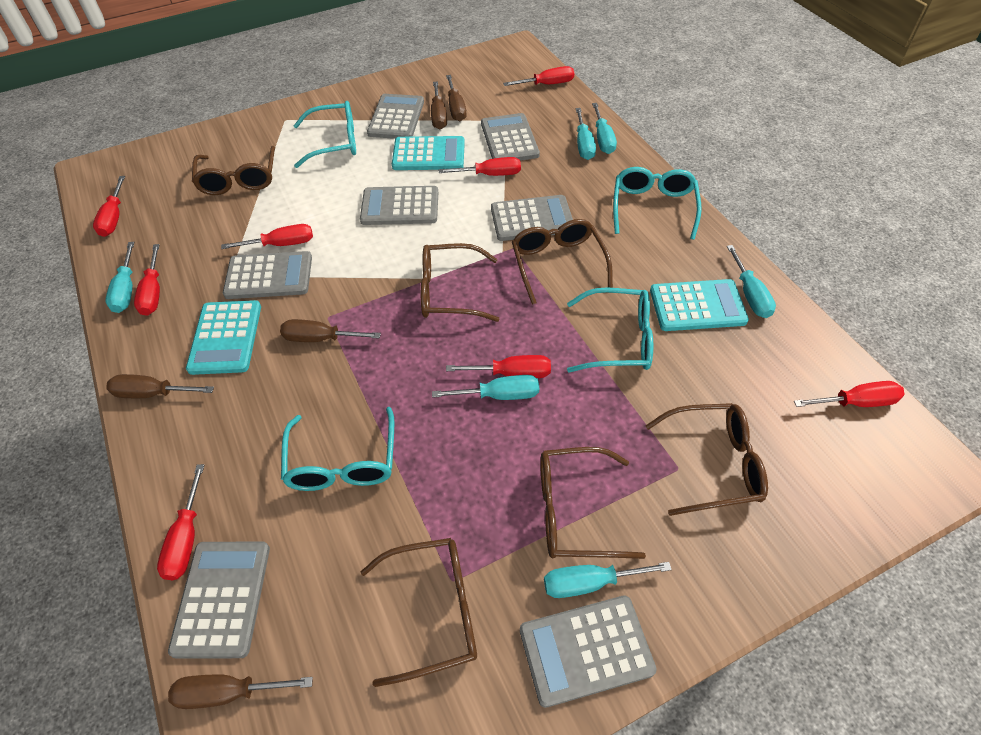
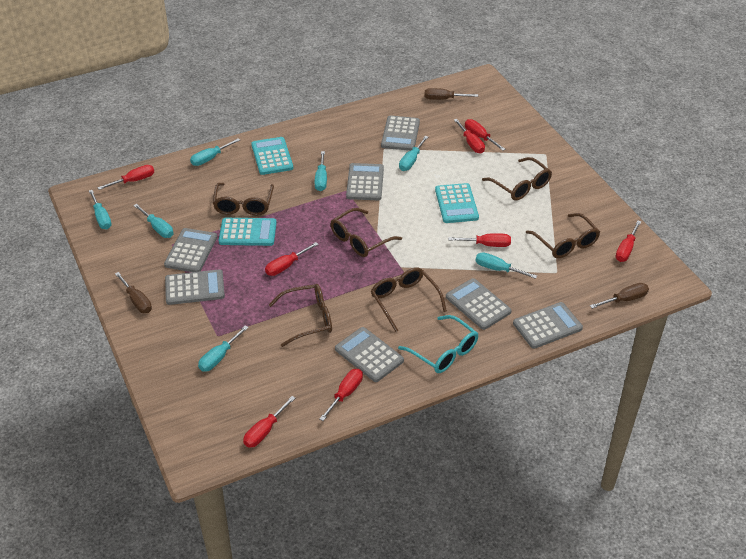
brown screwdriver: [106,374,214,398] [168,675,313,709] [280,319,381,342] [431,82,447,129] [446,75,467,121] = 5 -> [115,272,152,313] [424,88,478,100] [590,283,649,309] = 3
turquoise glasses: [281,407,394,491] [293,101,356,168] [567,287,653,372] [613,167,702,240] = 4 -> [398,315,478,373] = 1
turquoise screwdriver: [105,242,134,313] [432,375,539,400] [544,562,672,598] [576,108,596,160] [592,103,617,154] [727,245,776,318] = 6 -> [89,190,112,229] [133,204,173,238] [190,138,240,166] [198,325,249,372] [314,151,327,191] [399,136,428,171] [475,252,537,279] = 7

